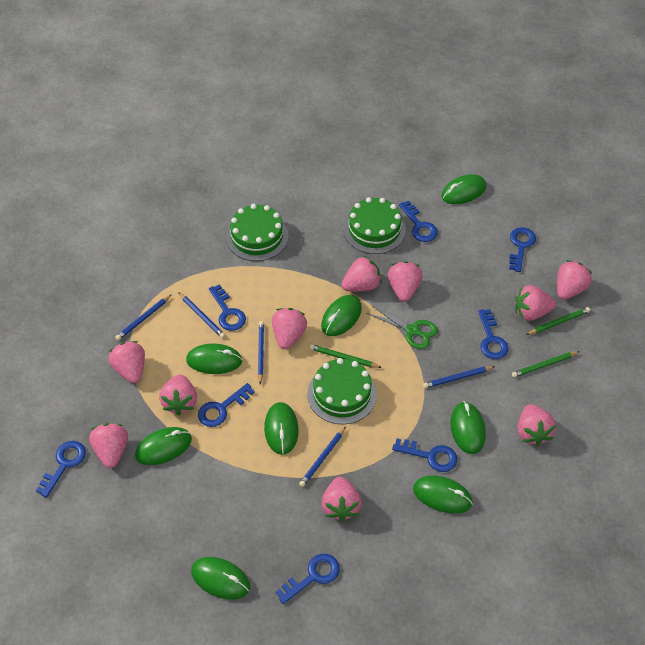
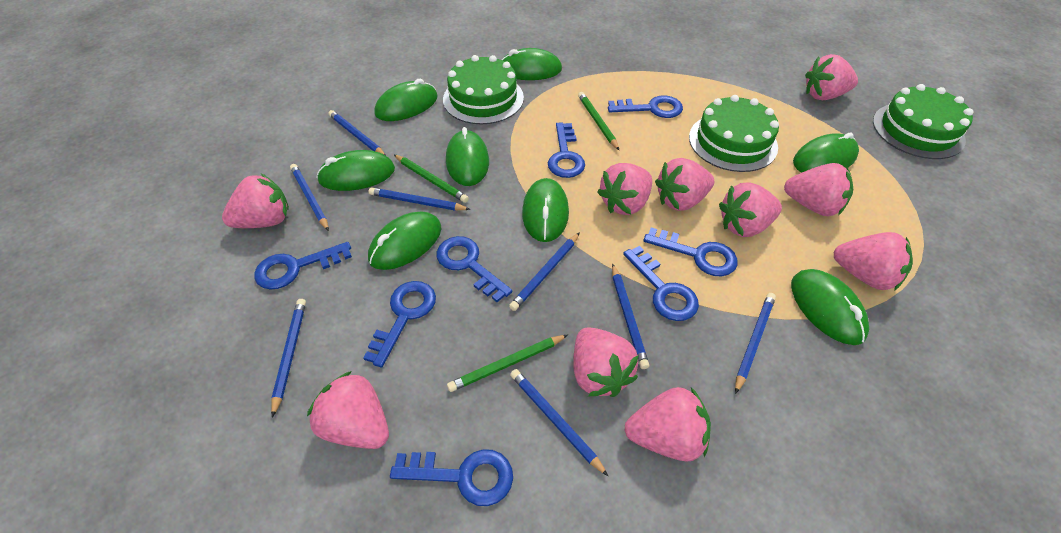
blue pencil: [115,294,172,340] [178,292,226,338] [258,321,264,384] [299,426,346,487] [423,366,495,388] = 5 -> [271,299,306,418] [290,164,329,231] [329,110,386,156] [369,187,471,211] [509,232,580,311] [510,369,608,476] [612,264,649,369] [735,293,776,394] = 8
green scissors: [367,305,438,349] = 1 -> none = 0

